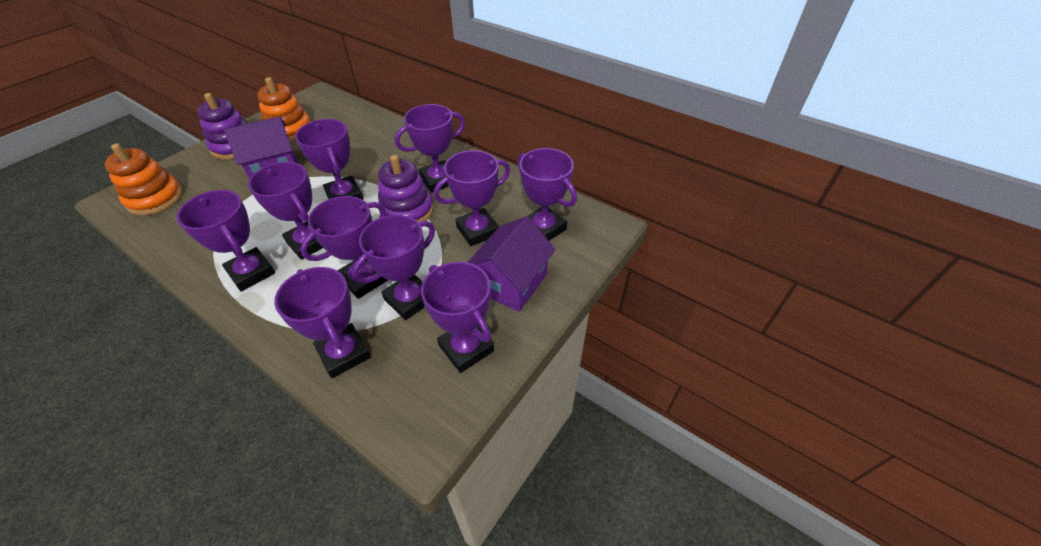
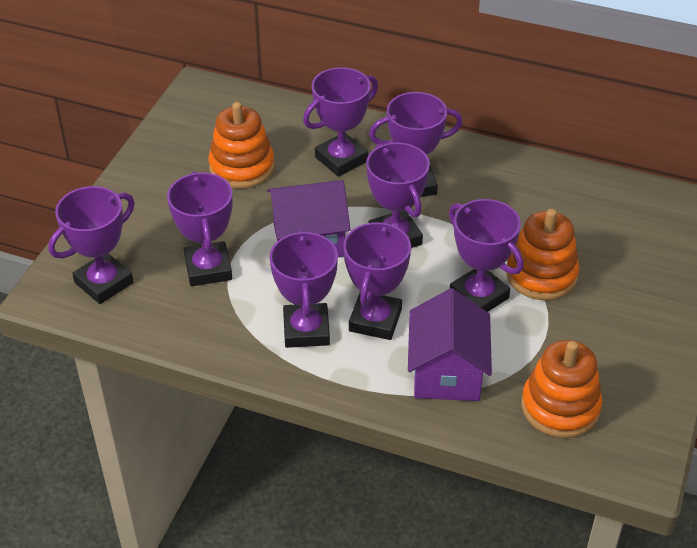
orange stacking toy: [105,143,183,216] [257,77,311,141] = 2 -> [208,102,274,189] [506,209,580,300] [521,340,602,438] = 3
purple stacking toy: [197,93,248,160] [378,155,434,222] = 2 -> none = 0
purple trophy: [177,190,275,291] [248,162,323,260] [274,267,371,378] [295,119,364,200] [300,196,388,299] [352,215,435,320] [395,104,465,193] [421,262,494,373] [434,150,510,246] [517,148,577,241] = 10 -> [48,186,135,304] [167,171,233,286] [269,229,338,348] [303,67,378,177] [343,221,411,340] [366,143,430,248] [369,92,463,197] [449,199,524,312] = 8

